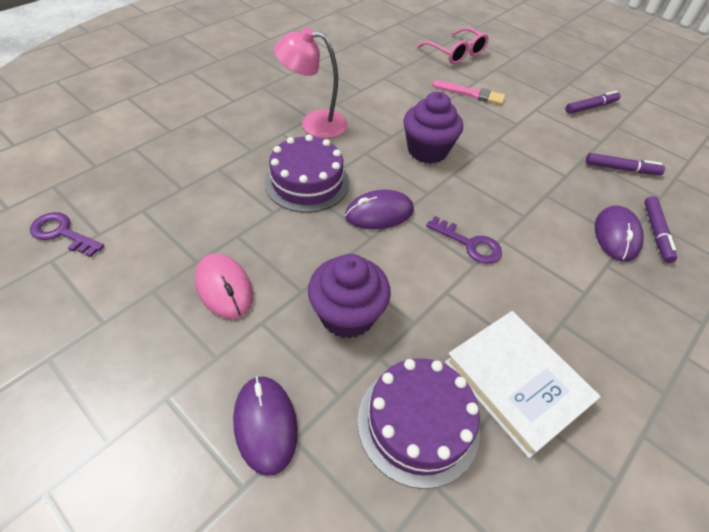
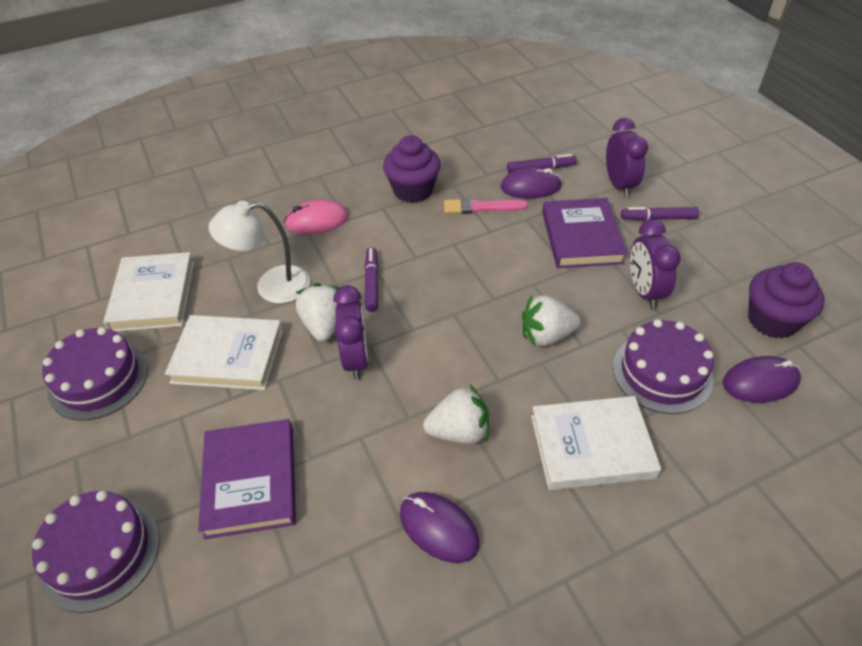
pink glasses: [417,27,489,64] = 1 -> none = 0
pink lamp: [274,27,348,138] = 1 -> none = 0
purple book: none = 0 -> [198,419,296,539] [542,198,627,268] = 2
purple cake: [264,135,349,213] [357,358,480,489] = 2 -> [32,491,160,613] [42,327,148,421] [613,319,714,414] = 3
purple clock: none = 0 -> [333,285,368,379] [606,118,648,197] [630,219,681,309] = 3
purple key: [30,212,104,257] [426,216,502,264] = 2 -> none = 0
white book: [445,311,601,458] = 1 -> [103,252,194,332] [165,315,283,390] [531,396,661,490] = 3
white lamp: none = 0 -> [208,201,310,304] = 1
white strawberry: none = 0 -> [295,283,340,342] [423,385,489,444] [522,295,581,346] = 3

